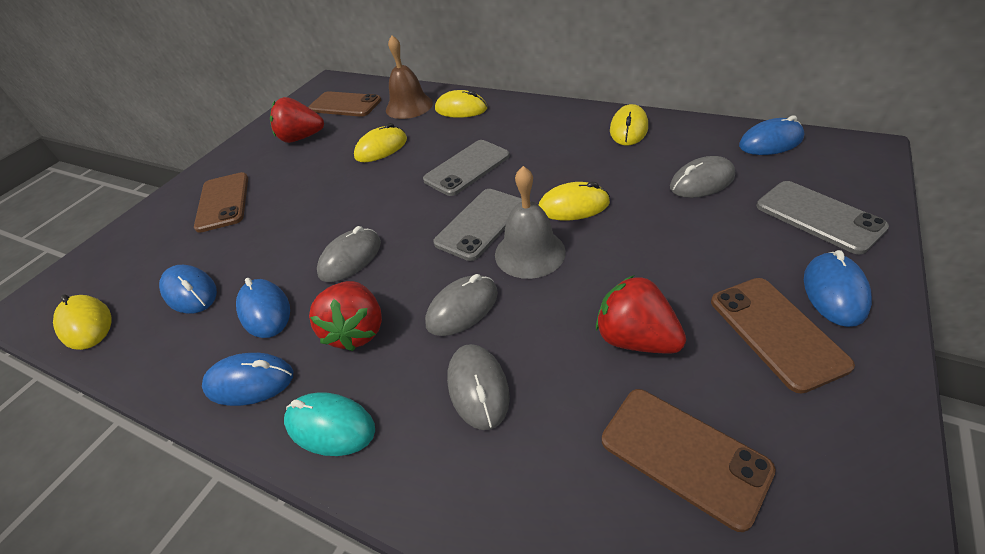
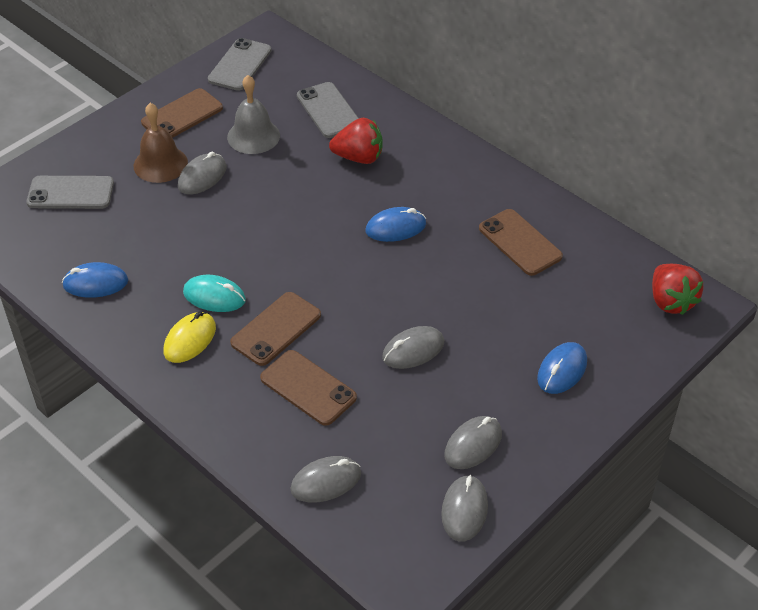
blue mouse: [159,265,217,314] [202,353,293,406] [236,278,290,338] [739,116,805,155] [804,250,872,327] = 5 -> [62,262,128,298] [365,207,426,242] [537,342,587,394] = 3
grey mouse: [317,226,381,282] [425,274,498,336] [447,344,510,430] [670,156,735,198] = 4 -> [178,152,227,195] [290,456,361,503] [382,326,444,369] [441,475,488,541] [444,416,502,469] = 5
red strawberry: [270,97,324,143] [309,281,382,351] [596,275,686,353] = 3 -> [329,118,383,164] [652,264,704,315] = 2
yellow mouse: [53,294,111,350] [354,123,407,162] [435,90,487,118] [539,182,610,220] [610,104,648,146] = 5 -> [164,311,216,363] = 1

